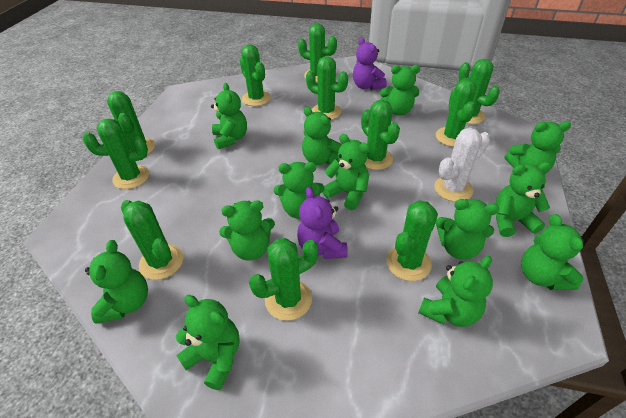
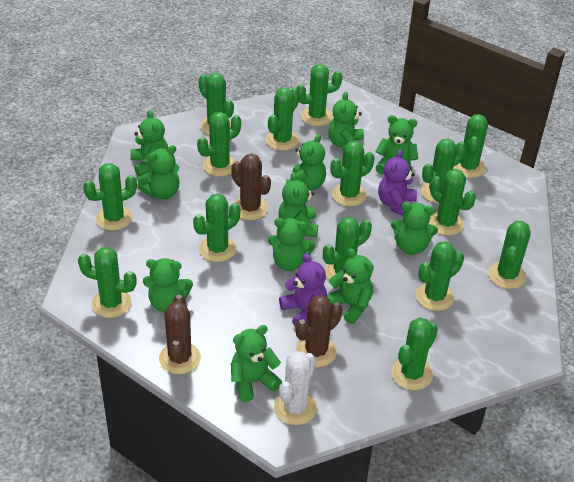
brown cactus: none = 0 -> [159,295,201,374] [231,154,271,220] [295,295,343,367] = 3
green cactus: [83,119,149,189] [107,91,155,155] [121,200,183,280] [240,45,271,106] [249,238,318,321] [298,24,337,82] [306,56,348,120] [361,100,400,170] [387,200,438,281] [436,79,476,147] [459,59,500,124] = 11 -> [78,247,137,318] [83,163,137,231] [193,194,240,262] [197,112,241,177] [198,73,234,135] [266,87,299,151] [297,64,342,126] [323,217,372,279] [331,141,374,206] [391,318,438,390] [416,241,464,311] [421,138,466,203] [429,169,476,235] [453,114,488,178] [488,221,531,289] = 15
green teddy bear: [85,240,148,324] [176,295,240,390] [211,83,247,149] [219,200,275,261] [274,162,324,219] [302,107,342,165] [322,134,370,210] [380,65,420,116] [418,256,493,327] [436,199,499,260] [496,162,551,237] [505,121,571,174] [521,214,584,290] = 13 -> [130,110,168,176] [137,145,179,199] [143,258,193,312] [231,325,282,402] [268,218,316,271] [278,172,318,237] [286,134,326,191] [327,248,374,324] [328,92,364,151] [375,115,418,174] [391,202,438,255] = 11

